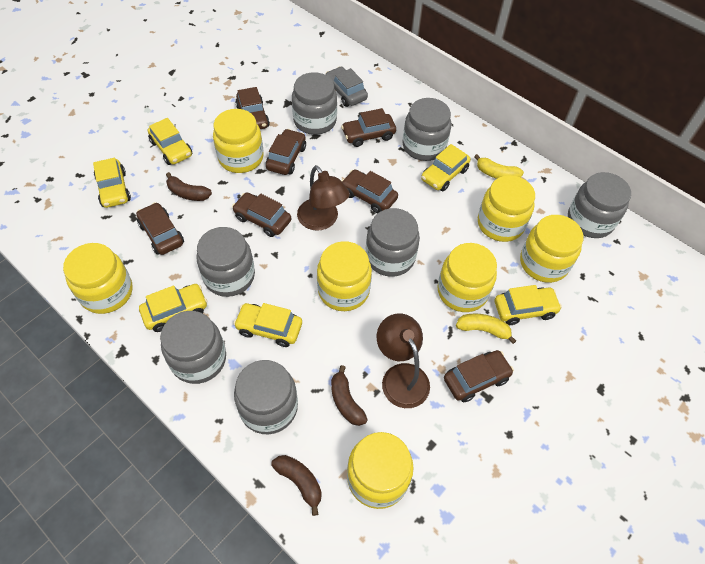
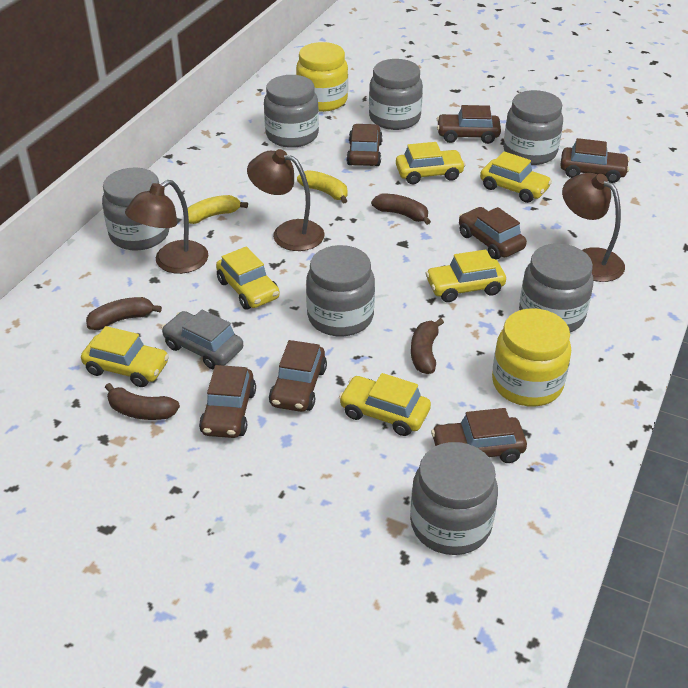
brown banana: [166,172,212,201] [271,455,322,516] [331,365,368,426] = 3 -> [86,297,162,330] [105,383,180,420] [371,194,431,225] [411,318,444,374] = 4
brown lamp: [297,165,350,231] [377,314,430,408] = 2 -> [125,180,208,274] [247,149,325,251] [562,173,625,282] = 3
yellow jar: [63,243,133,314] [213,109,264,173] [317,241,372,311] [347,432,414,509] [437,243,497,312] [478,175,535,242] [520,215,583,283] = 7 -> [296,42,348,112] [492,308,571,407] = 2

